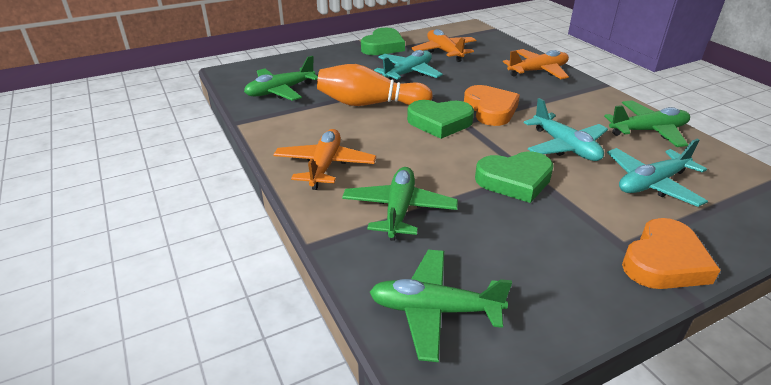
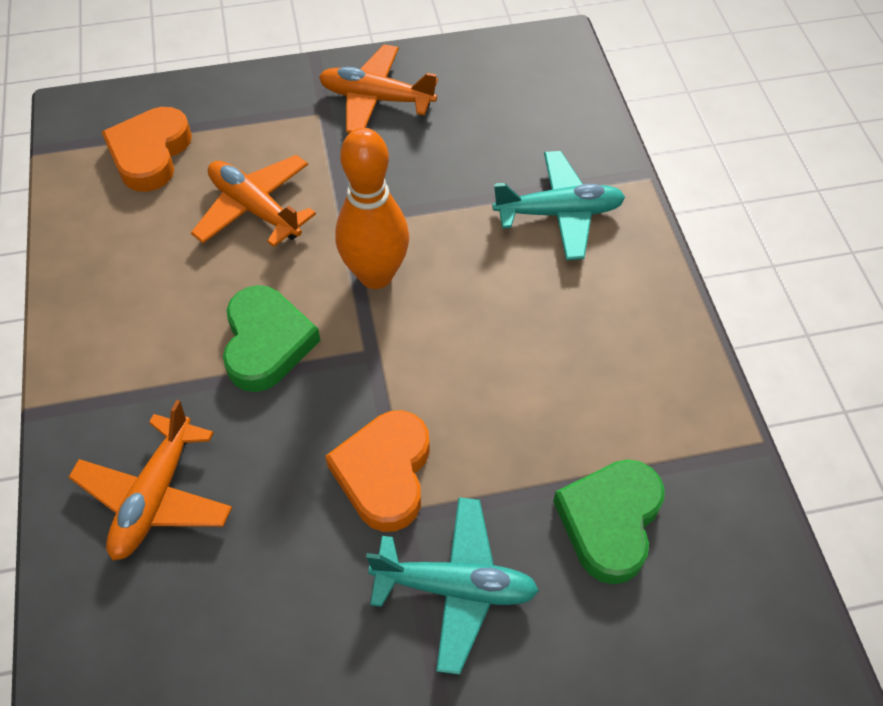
green heart: [361,28,405,55] [407,100,474,139] [475,151,554,203] = 3 -> [223,285,321,392] [553,459,665,584] = 2
green plane: [244,56,318,101] [342,167,458,241] [370,250,512,362] [604,100,690,147] = 4 -> none = 0
turquoise plane: [374,50,443,80] [524,98,608,161] [607,139,708,207] = 3 -> [366,497,539,675] [492,151,625,260] = 2

